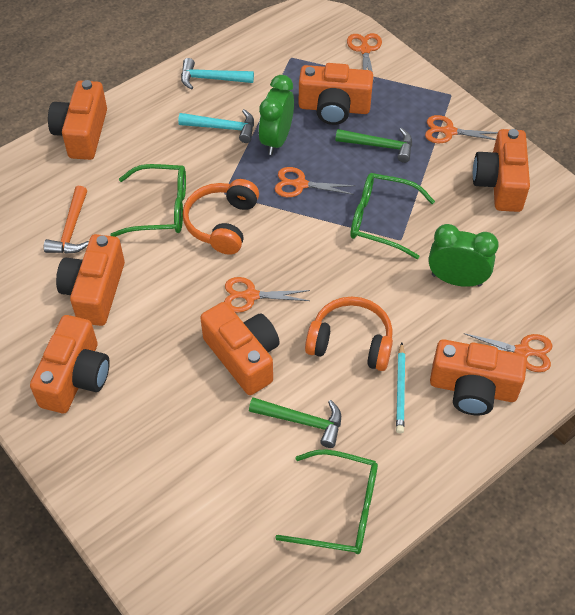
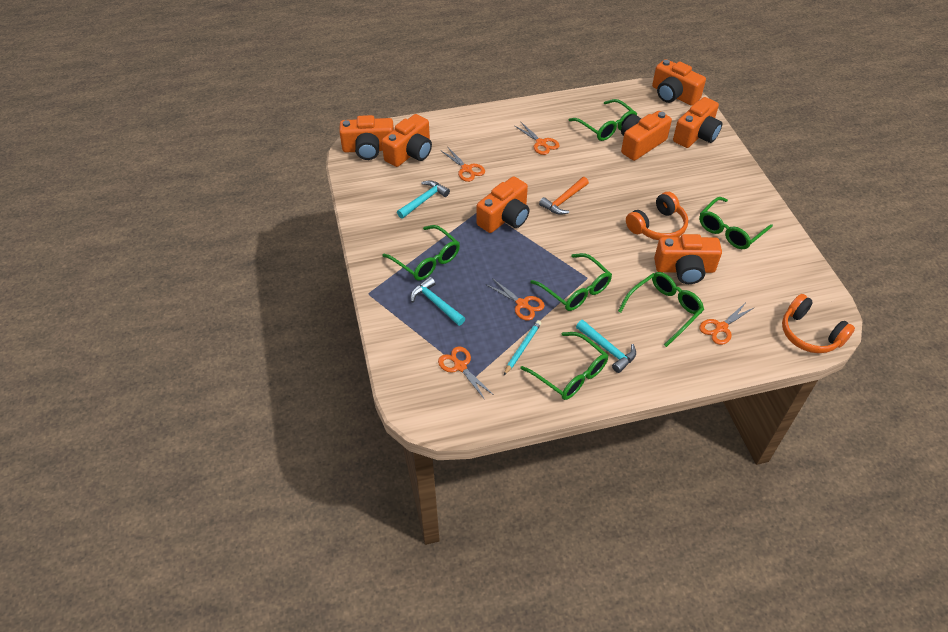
green clock: [259,75,294,155] [428,224,499,287] = 2 -> none = 0
green glasses: [110,164,186,237] [275,449,378,554] [350,173,435,259] = 3 -> [383,225,460,281] [520,332,608,400] [530,253,612,311] [569,99,637,141] [618,272,704,347] [699,197,773,249] = 6
green hammer: [249,398,341,448] [335,128,412,163] = 2 -> none = 0
turquoise hammer: [178,109,254,143] [181,58,254,90] = 2 -> [397,180,450,219] [411,277,465,326] [576,320,636,373] = 3

